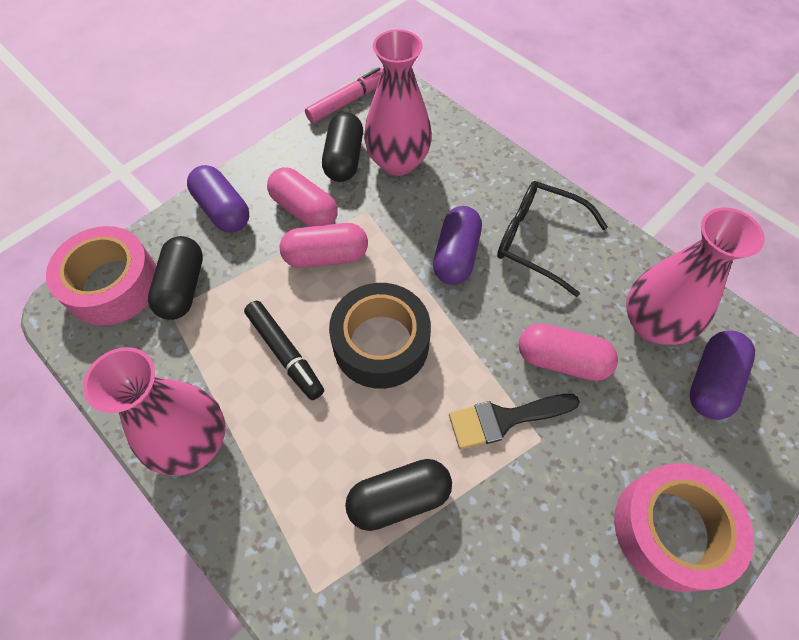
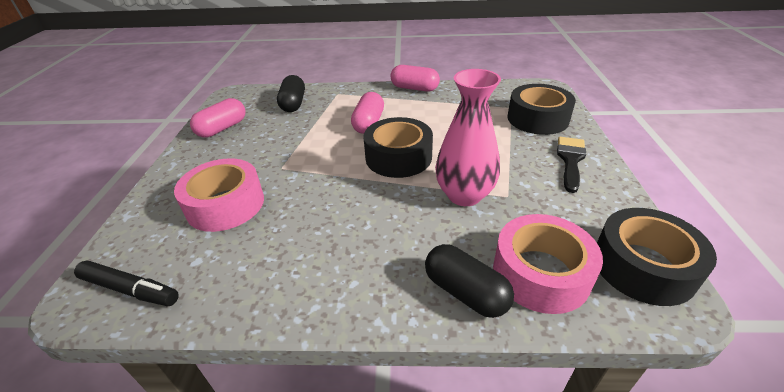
black capsule: [148,236,203,320] [322,112,363,182] [345,459,452,531] = 3 -> [277,75,305,112] [425,244,514,318] = 2
black glasses: [497,181,608,297] = 1 -> none = 0
black tape: [329,283,431,389] = 1 -> [363,117,433,178] [507,84,576,135] [597,208,717,306] = 3
pink marker: [305,67,383,123] = 1 -> none = 0
pink vase: [83,347,225,476] [364,29,432,176] [626,207,765,345] = 3 -> [435,69,501,206] = 1
purple capsule: [187,165,249,233] [433,206,482,285] [690,330,755,420] = 3 -> none = 0

